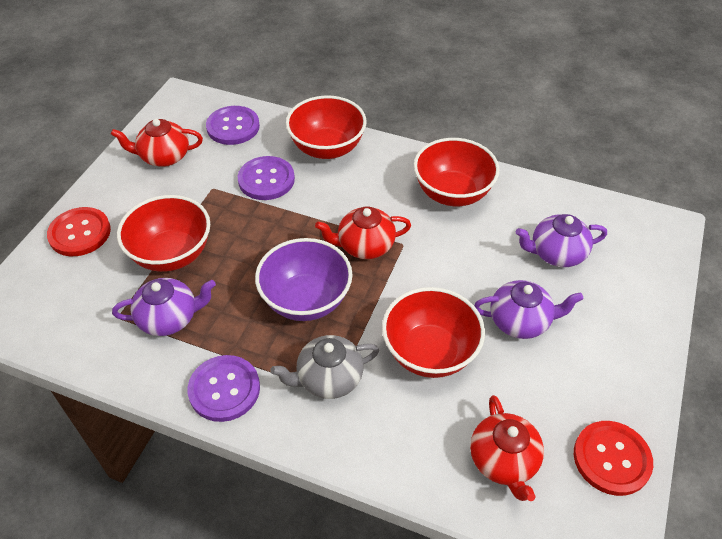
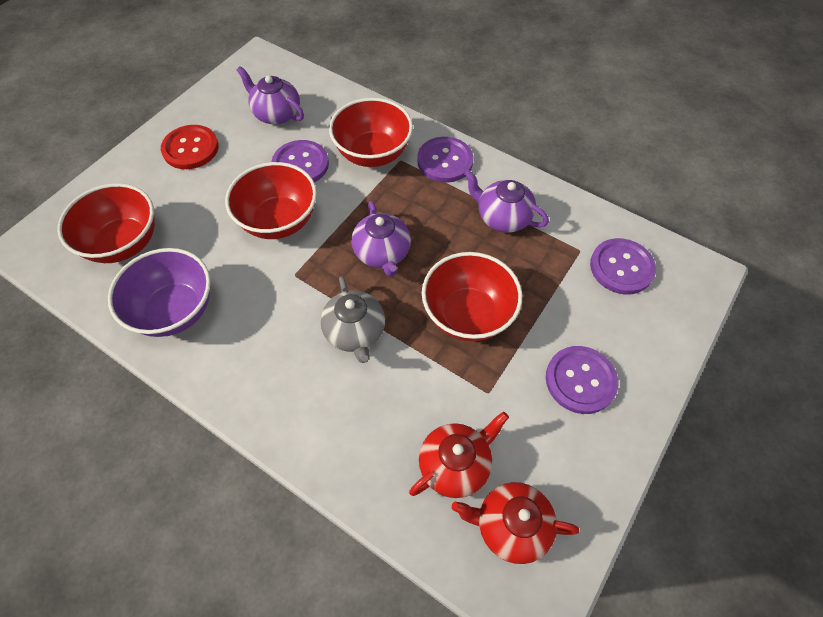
purple button: [188,355,260,422] [206,106,260,145] [238,156,295,200] = 3 -> [271,140,329,182] [417,137,473,183] [546,346,618,414] [590,238,656,294] = 4
red button: [47,207,111,256] [574,421,653,496] = 2 -> [161,125,219,169] = 1
red teapot: [111,119,203,167] [315,207,411,259] [470,395,544,501] = 3 -> [409,412,509,498] [452,482,579,564] = 2

